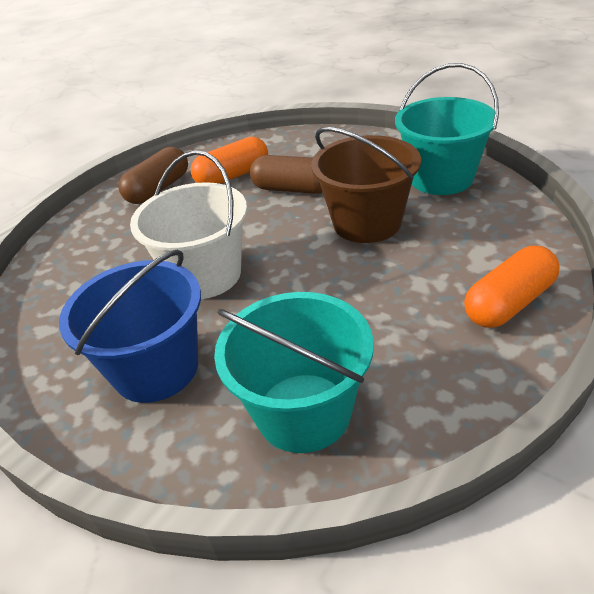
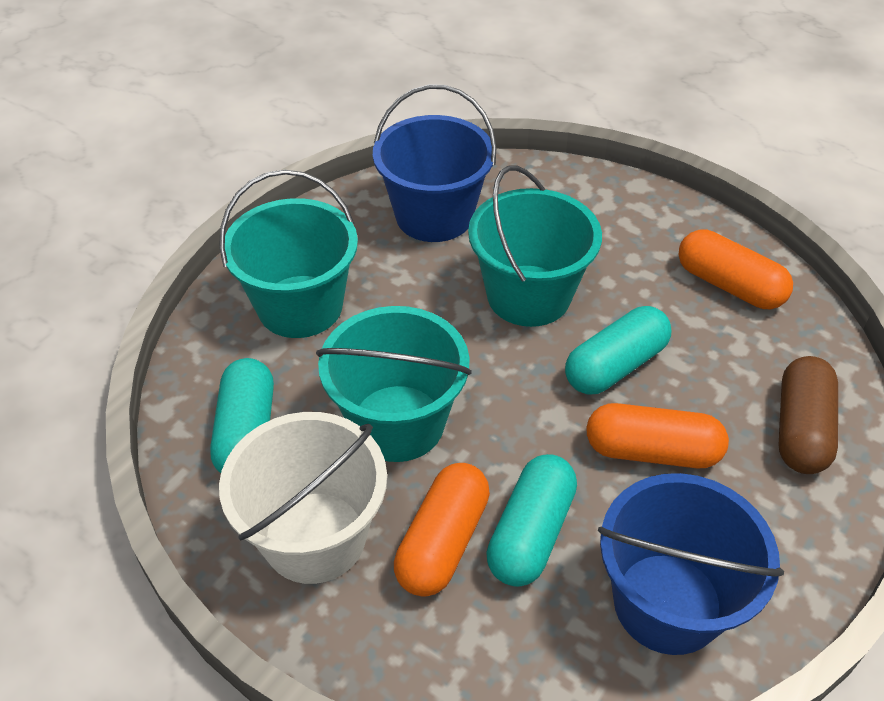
blue bucket: [59,250,201,403] = 1 -> [373,84,496,242] [598,473,784,655] = 2
brown bucket: [311,127,421,243] = 1 -> none = 0
brown capsule: [119,147,188,204] [250,155,323,194] = 2 -> [778,356,838,474] = 1
orange capsule: [191,137,268,184] [464,246,560,328] = 2 -> [394,463,490,597] [586,403,729,468] [678,229,793,309] = 3
turquoise bucket: [214,292,374,453] [395,63,499,195] = 2 -> [219,170,358,338] [316,306,472,462] [468,165,602,327] = 3
turquoise capsule: none = 0 -> [210,358,274,473] [486,454,577,587] [565,306,672,394] = 3

